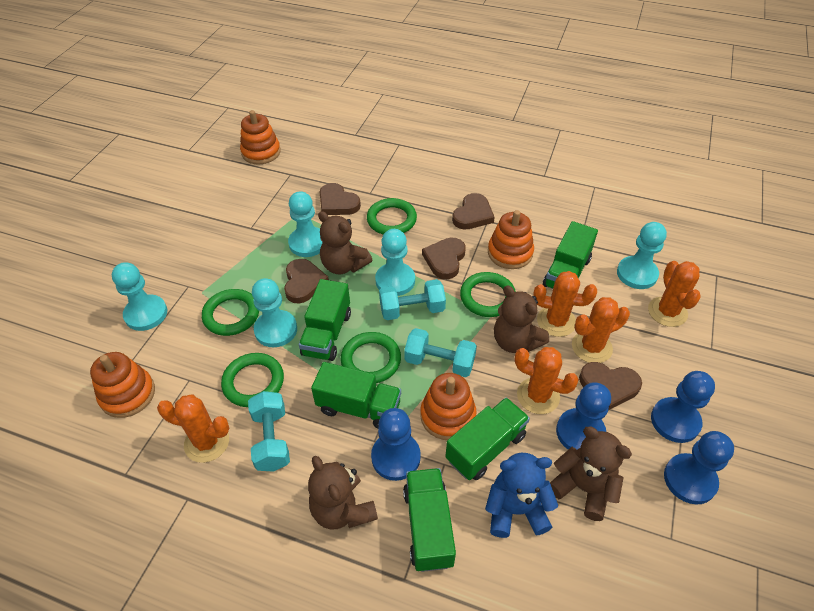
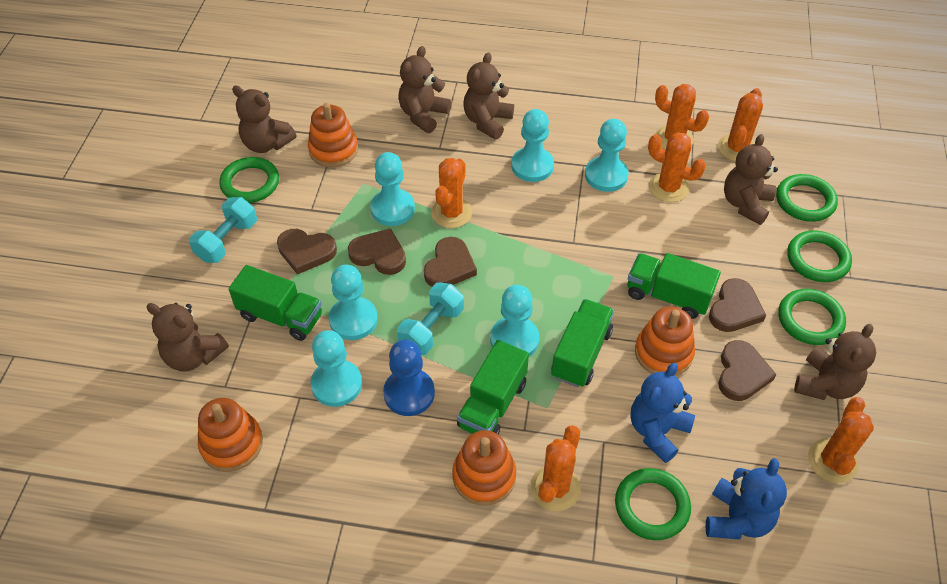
blue pawn: [371,408,421,481] [556,382,611,450] [651,371,715,443] [664,431,734,504] = 4 -> [383,340,435,416] = 1
blue teddy bear: [485,453,559,538] = 1 -> [631,363,695,463] [706,458,787,540] = 2
brown teddy bear: [308,456,378,530] [318,211,372,275] [494,285,549,353] [550,427,632,521] = 4 -> [146,303,229,371] [232,86,296,153] [398,46,451,133] [463,52,514,140] [724,134,778,225] [794,324,876,400] = 6
green truck: [299,279,351,361] [311,362,401,429] [403,468,456,572] [445,397,530,480] [543,221,598,289] = 5 -> [229,265,322,341] [457,340,529,435] [551,299,614,387] [627,253,721,319] = 4
orange cactus: [157,395,230,463] [514,347,579,414] [533,271,597,337] [572,297,630,363] [648,261,701,327] = 5 -> [431,158,472,228] [530,425,581,511] [648,133,706,202] [655,84,709,150] [718,88,763,162] [808,397,874,484] = 6
turquoise dumbbell: [248,391,290,472] [379,279,446,320] [404,328,477,377] = 3 -> [189,197,257,263] [397,283,464,355] = 2
turquoise pawn: [112,262,167,331] [252,278,297,347] [288,191,323,257] [375,229,415,296] [617,222,667,289] = 5 -> [310,330,362,407] [329,265,378,340] [370,152,415,226] [490,285,539,357] [511,109,554,182] [585,119,629,192] = 6

